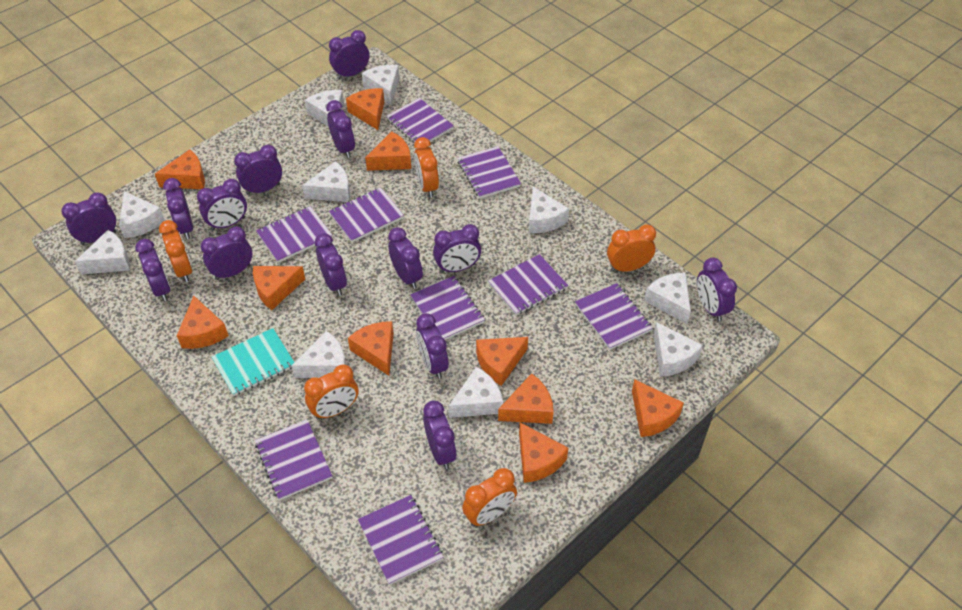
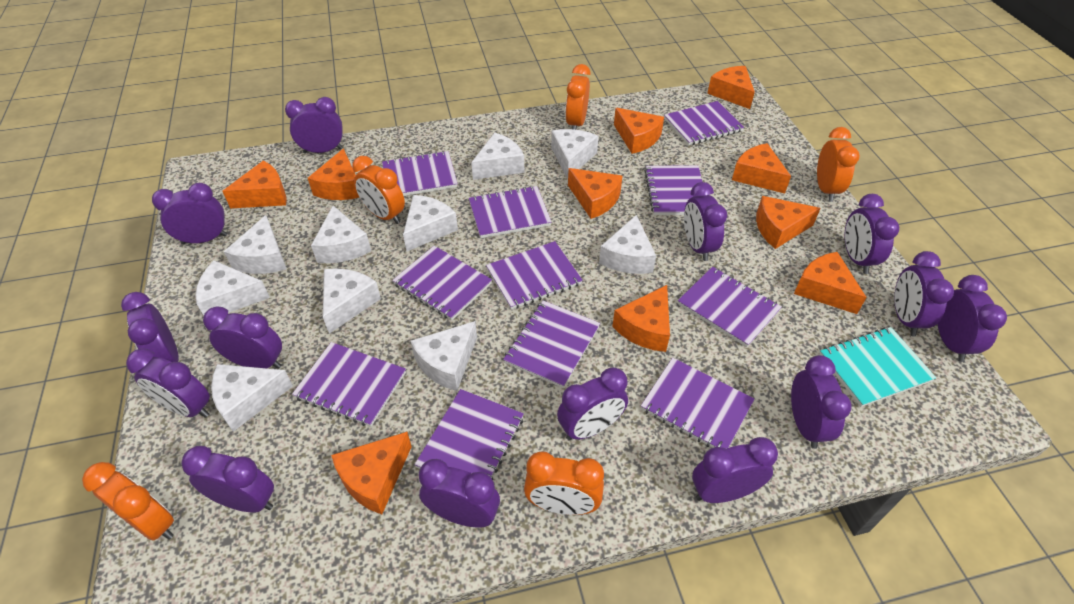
purple notebook: [255,420,332,500] [256,206,332,263] [329,187,404,242] [358,495,443,585] [386,98,454,143] [410,276,485,340] [457,146,521,199] [488,254,568,315] [575,283,653,350] = 9 -> [292,342,406,427] [382,151,458,196] [392,246,492,320] [414,389,524,480] [469,186,551,238] [486,241,583,310] [503,301,600,388] [641,358,754,449] [645,165,702,215] [664,101,744,146] [678,267,782,347] = 11

